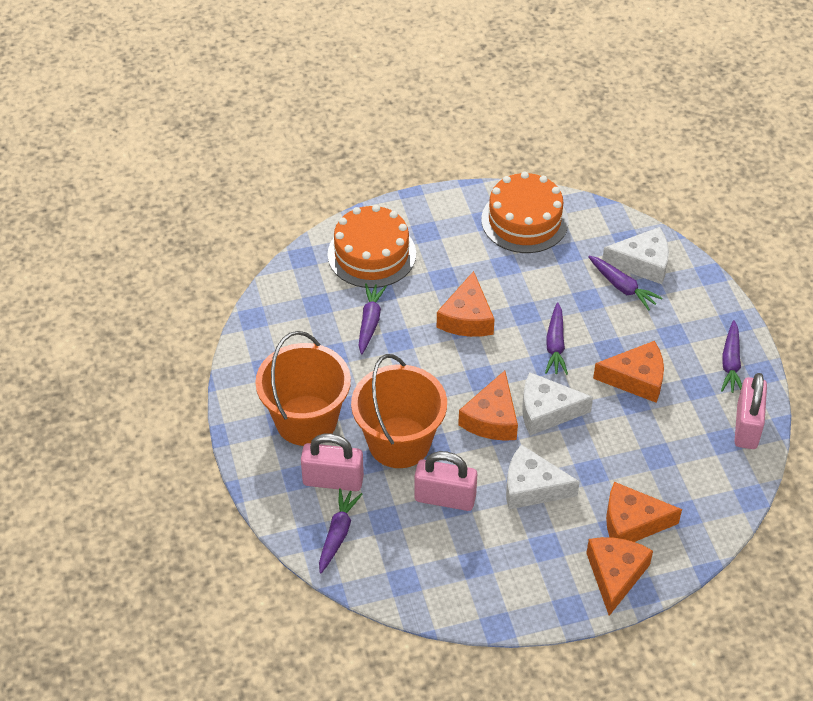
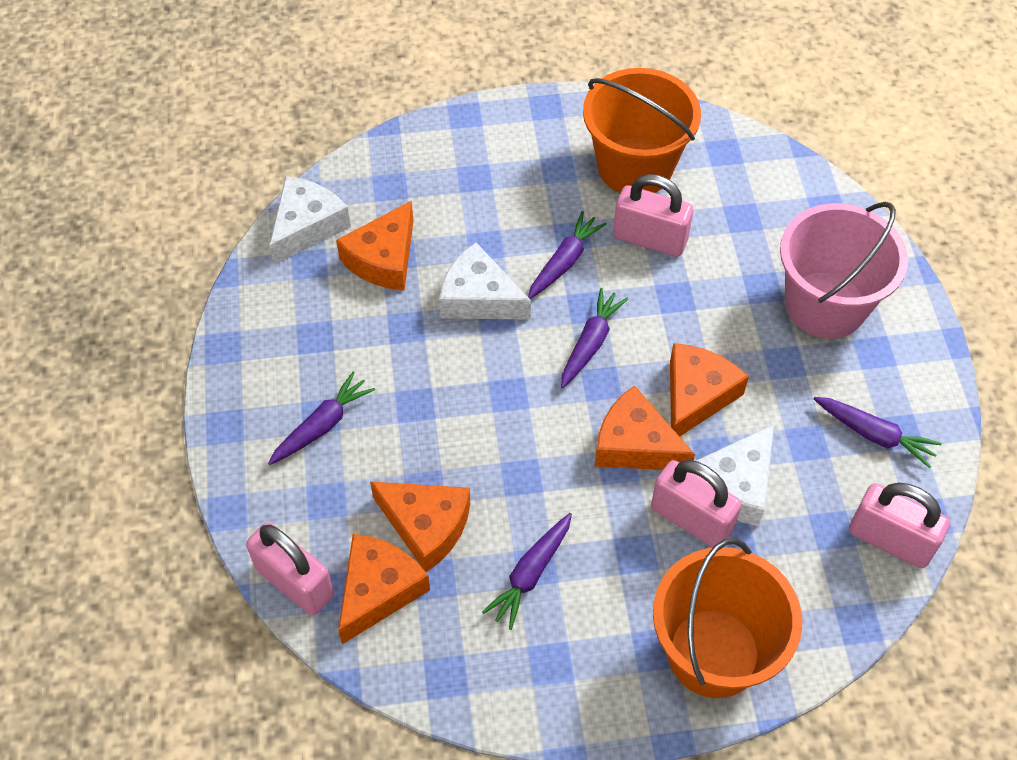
orange cake: [327,205,416,288] [481,172,569,253] = 2 -> none = 0
pink bucket: none = 0 -> [780,202,908,338] = 1
pink padlock: [301,434,364,491] [414,451,477,511] [734,373,767,449] = 3 -> [246,522,334,616] [613,174,693,257] [651,460,742,547] [849,483,950,568] = 4

